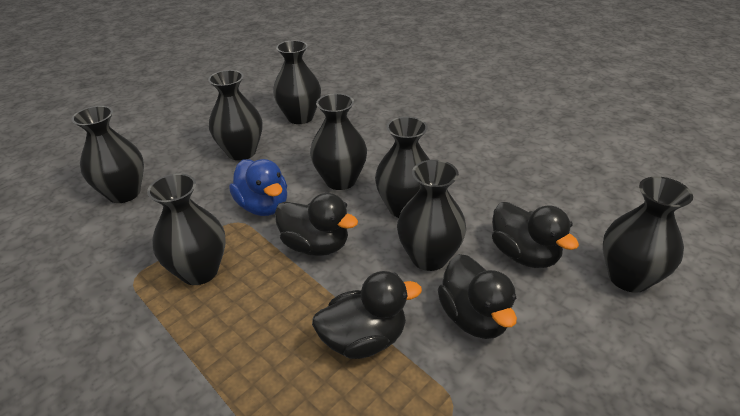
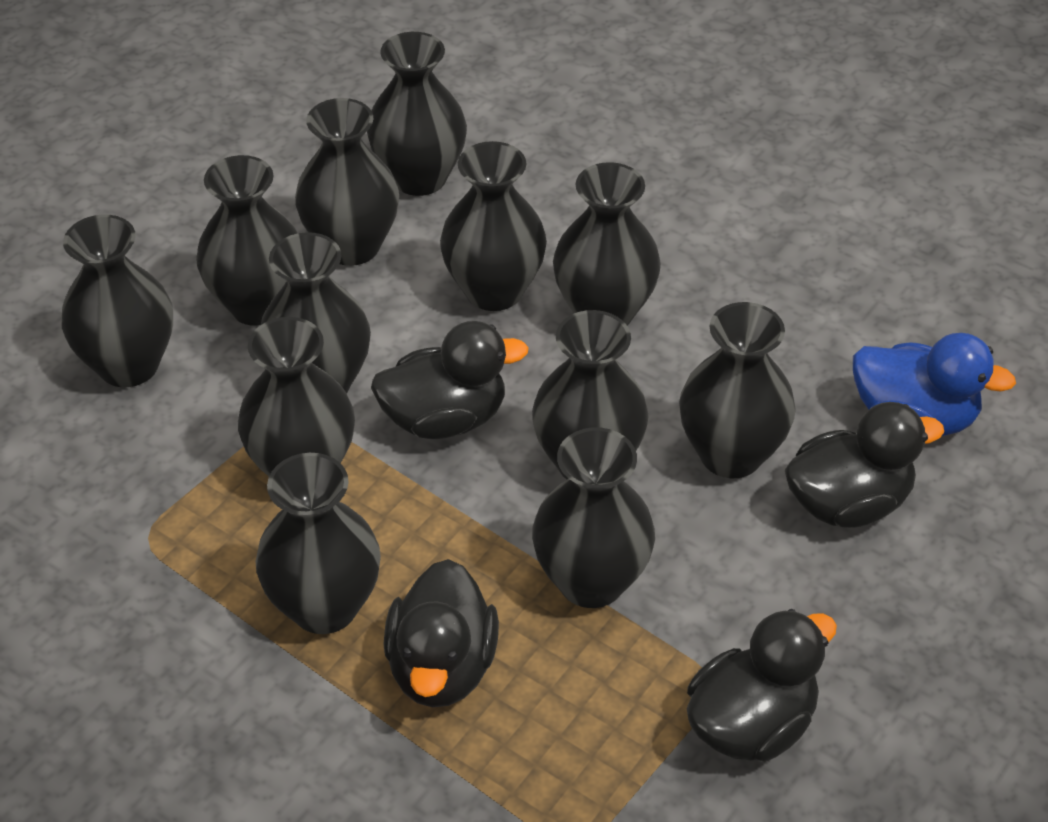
black vase: [71,106,144,203] [147,173,226,285] [208,70,263,161] [273,40,321,124] [310,93,367,190] [375,117,430,218] [397,160,466,271] [603,176,693,293] = 8 -> [61,215,173,387] [196,155,297,326] [238,317,355,476] [256,453,381,634] [261,232,371,394] [295,98,399,266] [367,32,467,196] [440,141,547,311] [532,310,649,480] [532,427,655,608] [553,162,661,326] [679,302,796,478] = 12

